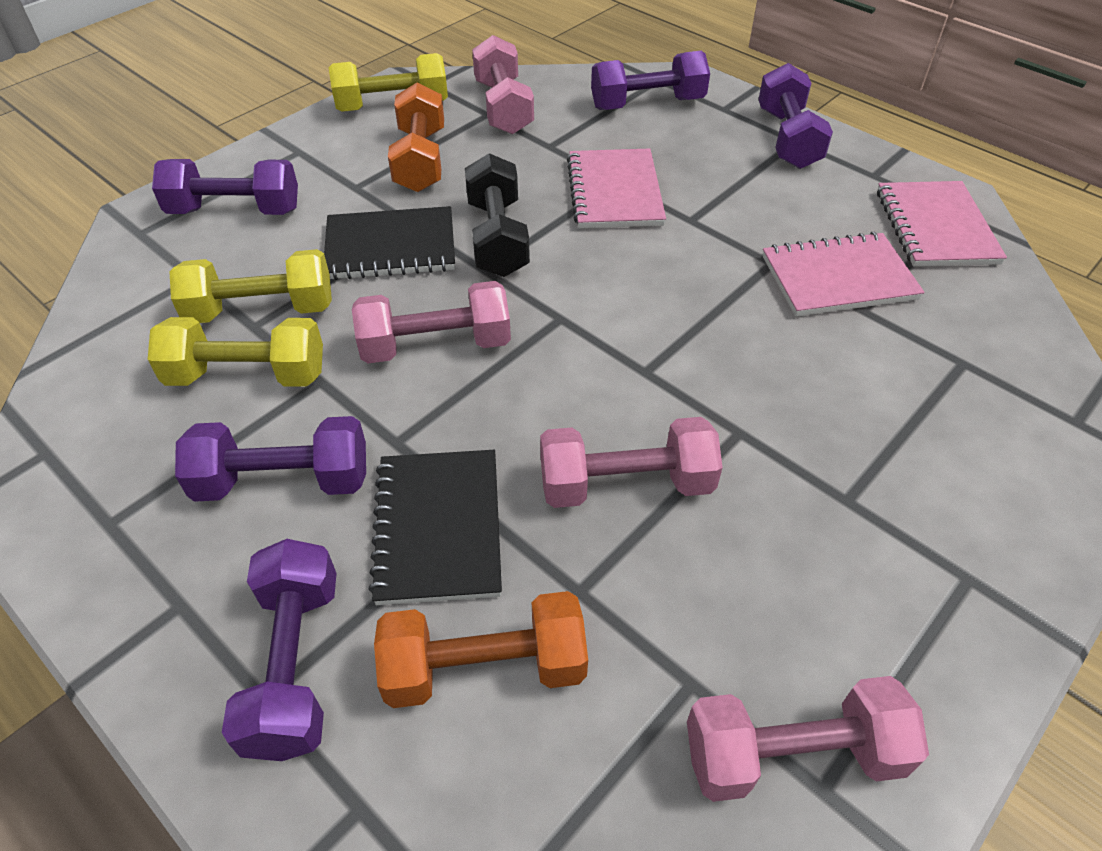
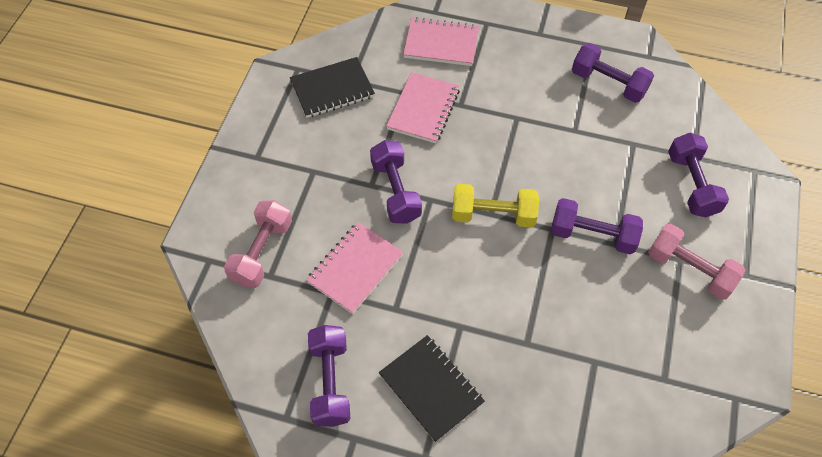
black dumbbell: [465,153,530,277] = 1 -> none = 0
orange dumbbell: [374,591,588,708] [388,83,444,192] = 2 -> none = 0
pink dumbbell: [352,281,511,363] [472,35,534,135] [540,417,723,508] [687,676,929,802] = 4 -> [224,200,292,288] [648,224,746,300] = 2
yellow dumbbell: [148,317,323,387] [169,249,332,323] [329,53,448,112] = 3 -> [452,184,539,228] = 1

